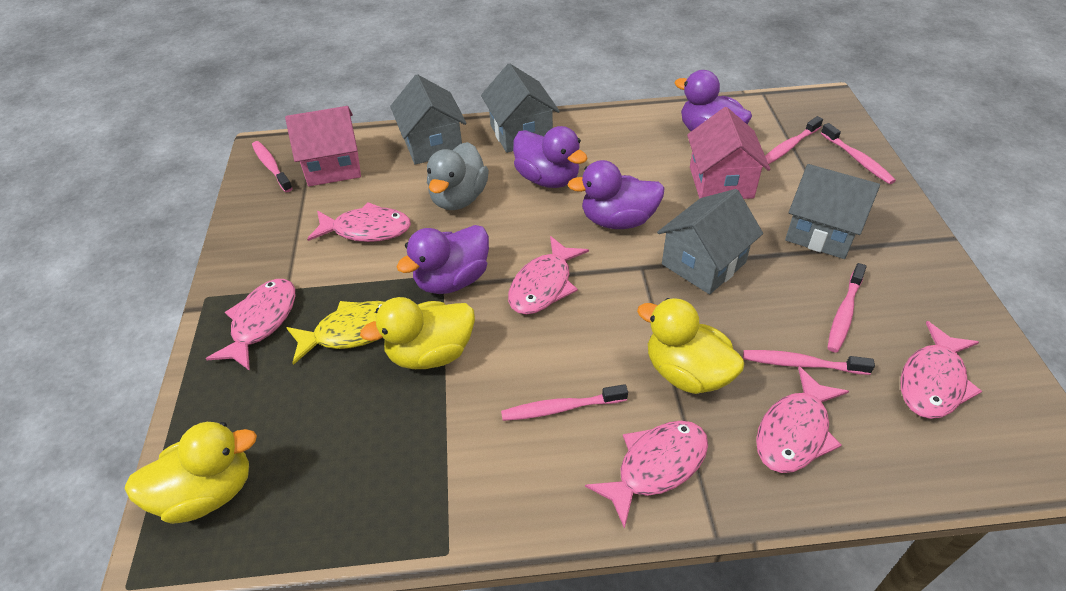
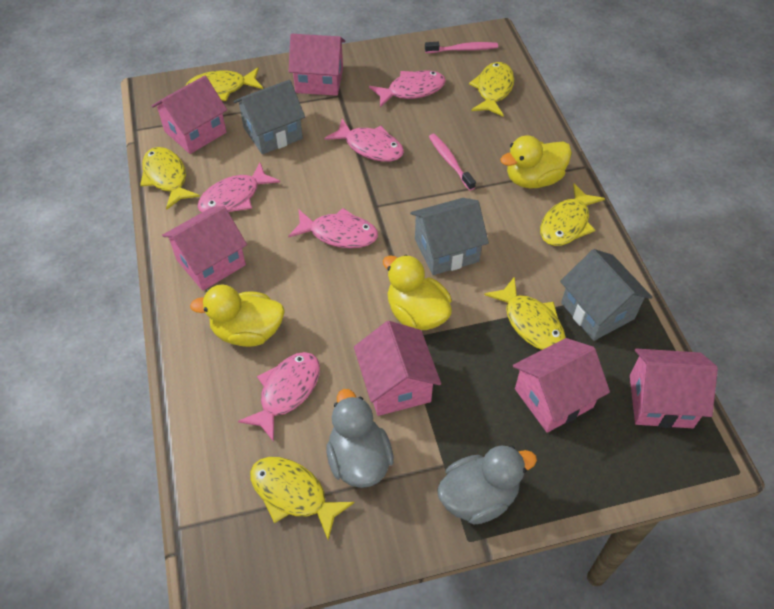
grey duck: [427,142,489,210] = 1 -> [326,389,394,488] [437,446,537,525] = 2
grey house: [390,74,467,165] [481,63,560,153] [657,189,763,294] [785,164,880,259] = 4 -> [234,80,305,154] [410,198,489,275] [560,249,652,341] = 3
pink fish: [206,279,295,371] [307,202,411,242] [508,236,589,315] [585,421,708,529] [756,367,849,473] [900,321,982,419] = 6 -> [198,162,280,212] [238,352,320,442] [288,208,378,248] [324,119,404,162] [369,70,446,108] = 5
pink house: [285,106,361,186] [687,107,770,199] = 2 -> [151,75,227,154] [162,206,247,291] [288,34,345,96] [354,321,441,416] [513,338,610,433] [630,349,718,428] = 6
pink toothbrush: [252,141,293,192] [501,384,628,421] [743,350,875,375] [765,116,823,164] [821,123,896,184] [827,263,867,353] = 6 -> [425,42,498,53] [429,134,476,191] = 2
purple duck: [396,225,489,294] [513,126,588,188] [568,160,665,229] [675,70,752,131] = 4 -> none = 0
yellow fish: [286,301,384,365] = 1 -> [140,147,200,210] [186,67,263,101] [250,457,354,540] [469,62,514,116] [484,276,566,350] [540,183,605,246] = 6

